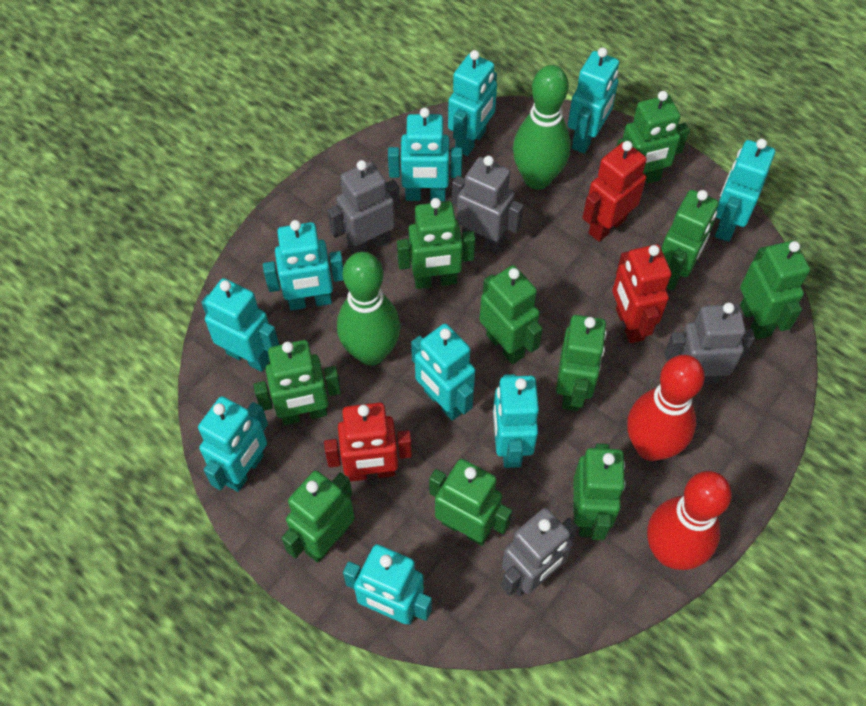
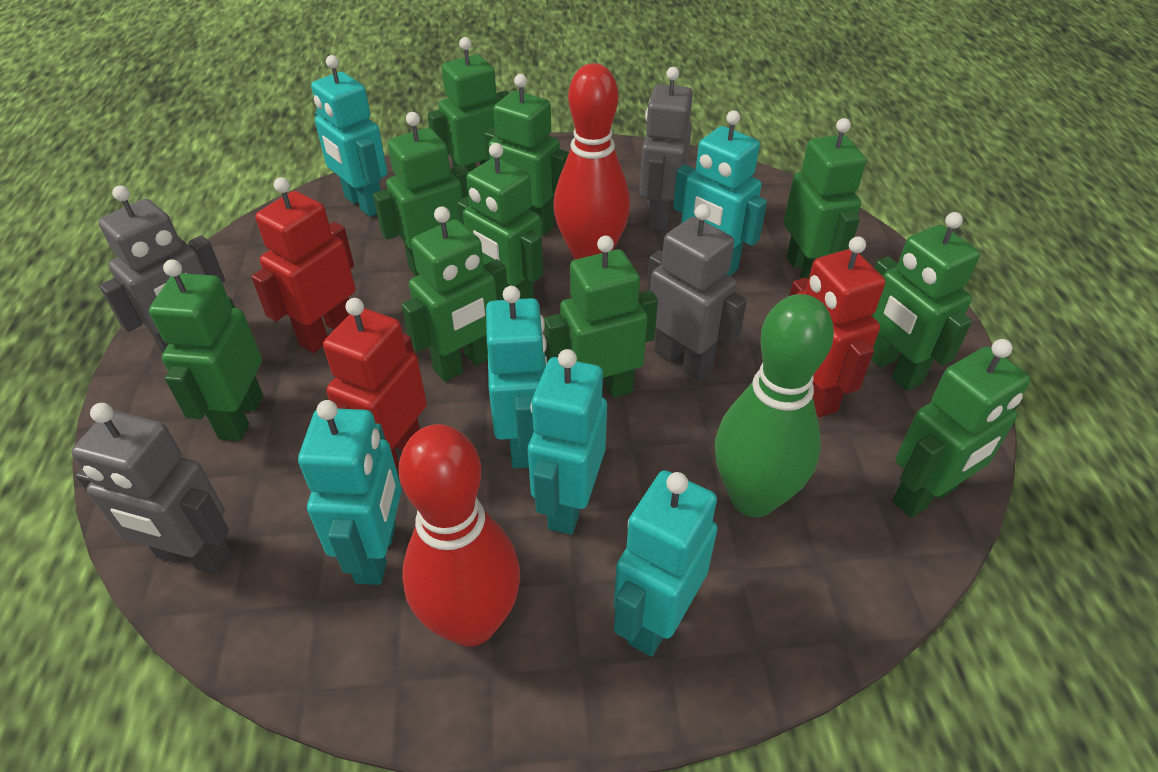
green bowling pin: [337,252,400,366] [513,65,571,190] = 2 -> [715,294,834,517] = 1
turquoise robot: [198,396,268,492] [201,278,279,372] [263,220,344,310] [343,544,432,625] [388,108,462,201] [411,324,475,421] [448,50,497,156] [493,374,539,468] [568,47,619,154] [715,139,775,242] = 10 -> [298,400,402,585] [311,55,387,217] [486,286,547,469] [528,349,607,535] [614,470,718,656] [673,110,767,276] = 6

